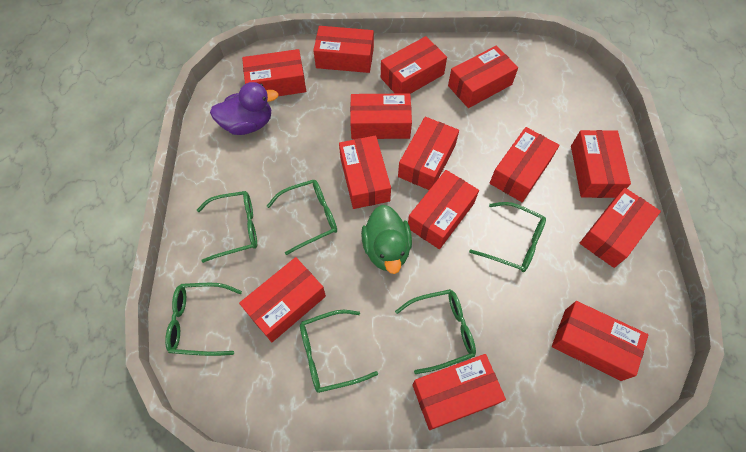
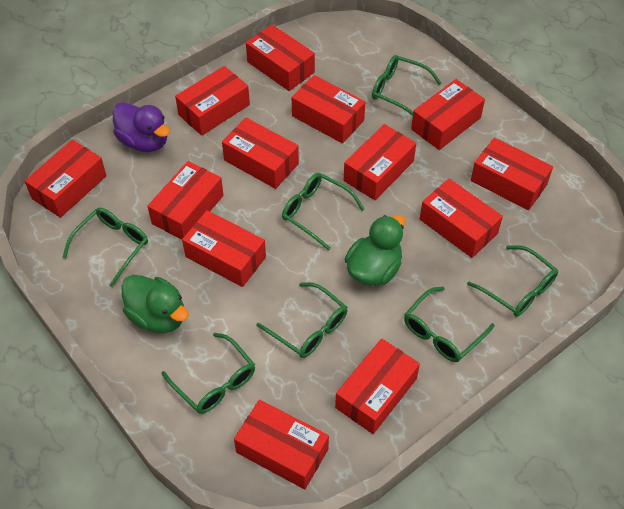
green duck: [361,205,412,274] = 1 -> [122,275,189,333] [345,215,405,286] = 2
green glasses: [165,283,242,356] [197,191,257,263] [267,180,337,255] [300,310,378,393] [395,289,476,374] [469,202,546,272] = 6 -> [62,208,148,287] [161,333,255,414] [257,282,347,358] [282,173,365,251] [372,55,441,116] [404,287,495,362] [467,245,558,317] = 7
red box: [239,257,326,342] [242,49,306,96] [313,26,374,73] [339,135,391,209] [350,93,412,139] [381,36,447,94] [398,117,459,190] [408,170,479,249] [413,354,506,430] [448,46,518,108] [490,127,559,202] [552,301,648,381] [571,130,631,198] [580,188,661,268] = 14 -> [25,140,107,218] [147,161,224,240] [175,66,250,136] [182,210,266,287] [222,118,299,189] [234,399,329,489] [246,24,315,91] [292,75,365,144] [335,338,420,434] [344,124,416,200] [411,79,485,150] [420,178,503,258] [471,137,553,210] = 13

